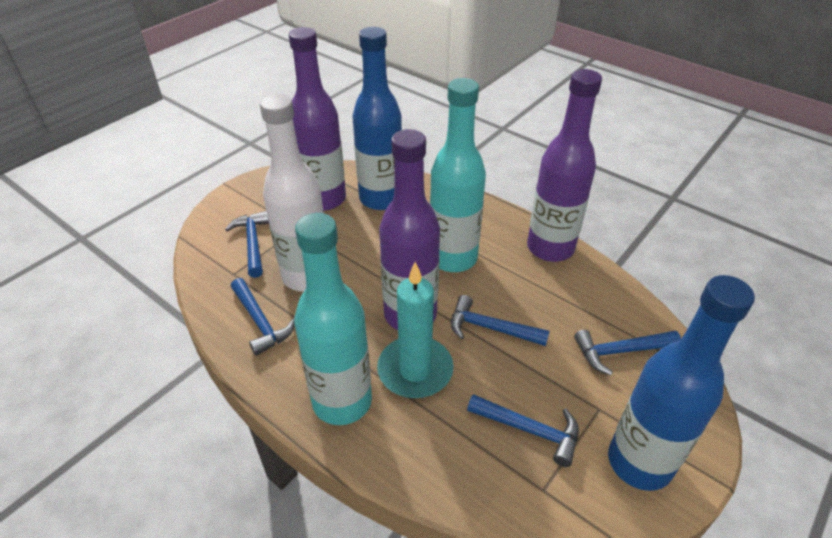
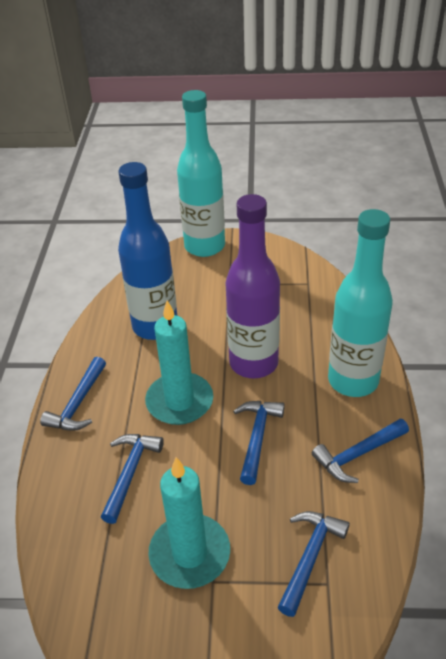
blue bottle: [352,27,402,210] [608,275,755,491] = 2 -> [118,162,177,340] = 1
purple bottle: [289,27,346,211] [379,129,440,330] [527,69,602,262] = 3 -> [225,194,280,378] = 1
turquoise candle: [377,262,454,398] = 1 -> [145,301,213,425] [148,457,230,589] = 2
white bottle: [260,94,324,291] = 1 -> none = 0

